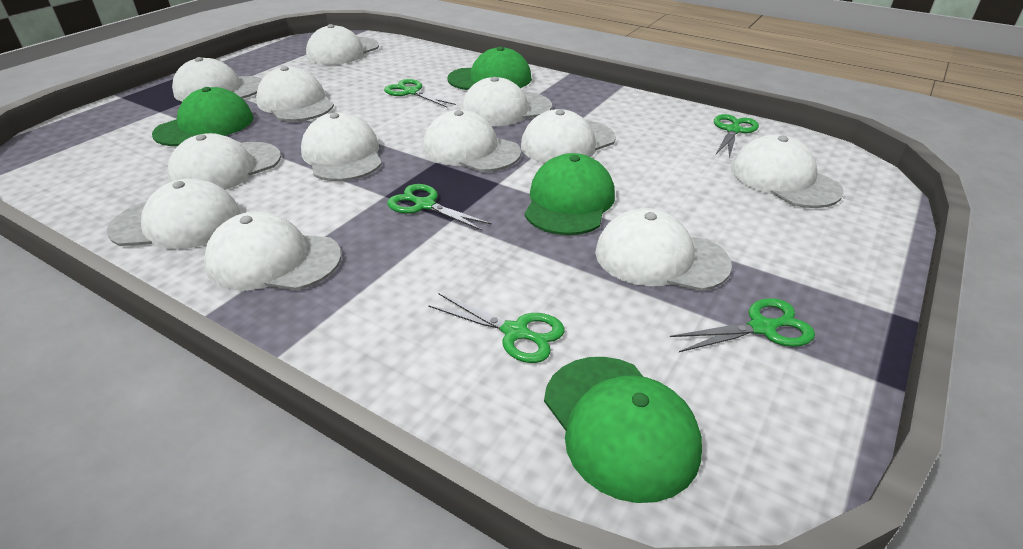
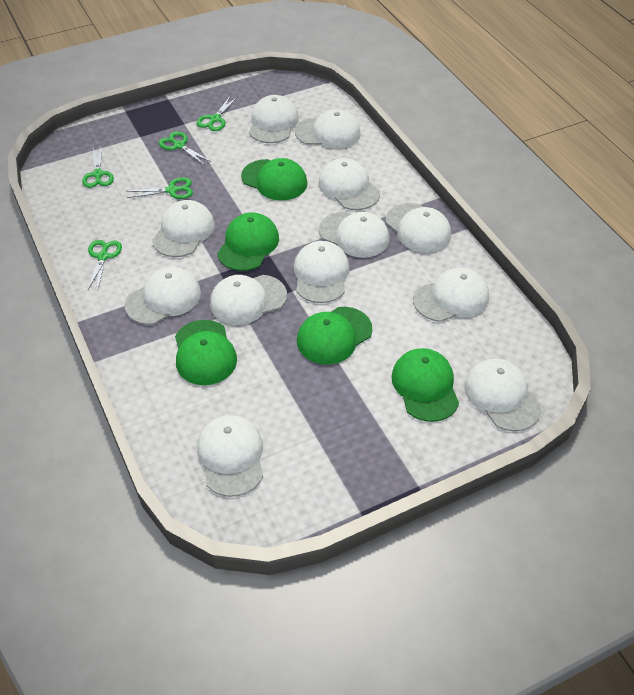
green cap: [152,87,253,146] [447,47,532,90] [525,153,615,235] [544,357,702,503] = 4 -> [175,320,237,385] [217,212,279,271] [241,158,307,201] [297,307,372,364] [391,348,459,422] = 5

